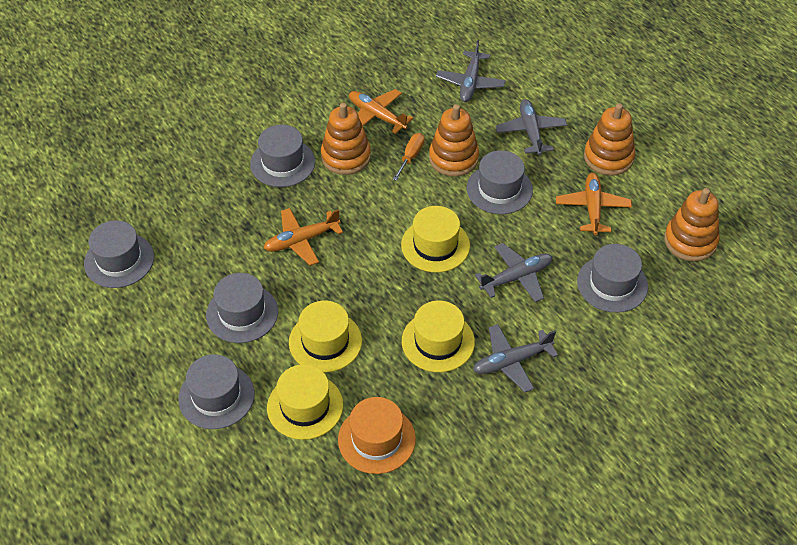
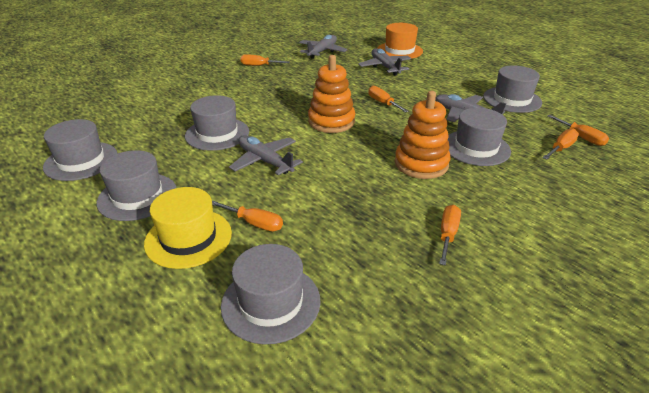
orange plane: [264,208,343,266] [349,89,414,134] [556,173,632,235] = 3 -> none = 0
orange screwdriver: [393,133,425,181] = 1 -> [212,200,283,231] [240,54,290,66] [368,86,409,112] [439,205,461,265] [543,129,579,160] [547,115,609,146] = 6
orange stacking toy: [321,103,371,175] [429,104,479,176] [584,103,635,176] [664,188,720,261] = 4 -> [308,55,355,133] [395,91,450,179] = 2
yellow hat: [267,364,343,440] [289,301,362,372] [401,206,470,272] [402,300,475,372] = 4 -> [144,187,232,269] = 1

